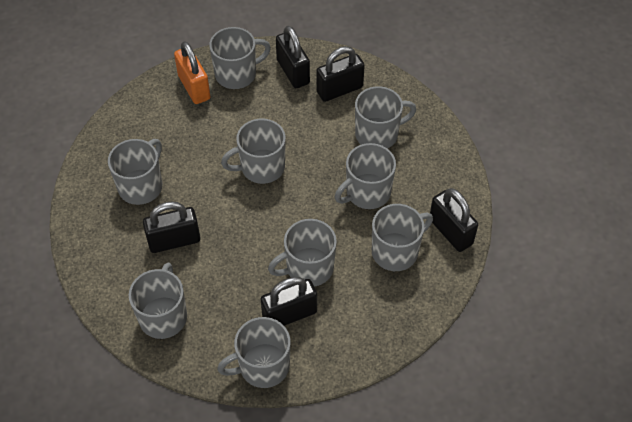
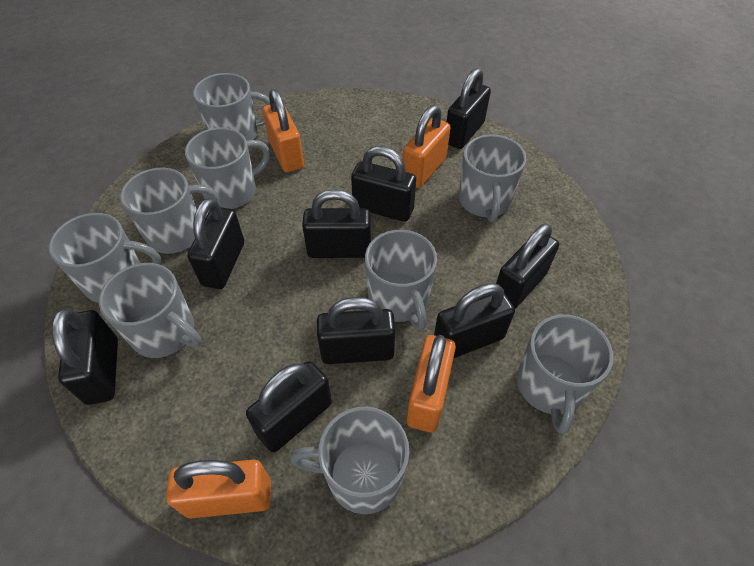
black padlock: [143,201,200,253] [261,277,317,326] [276,26,310,88] [316,46,365,102] [430,188,478,252] = 5 -> [52,308,118,405] [188,198,244,289] [246,361,332,452] [302,189,371,258] [317,297,396,364] [351,146,416,222] [434,283,515,358] [447,68,491,149] [496,224,559,309] = 9
orange padlock: [174,41,210,104] = 1 -> [166,460,271,519] [263,89,304,172] [403,105,451,188] [407,335,456,432] = 4

